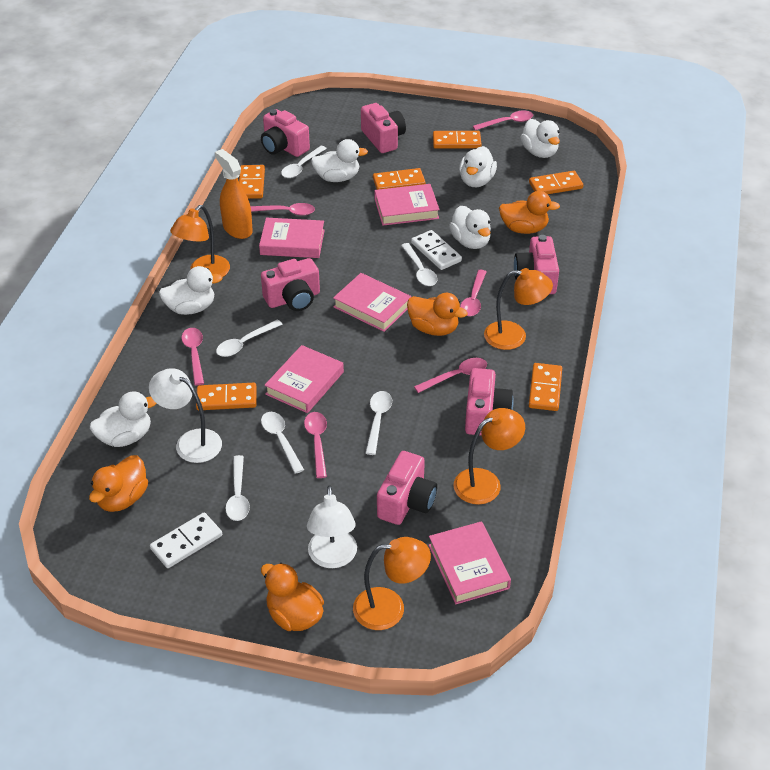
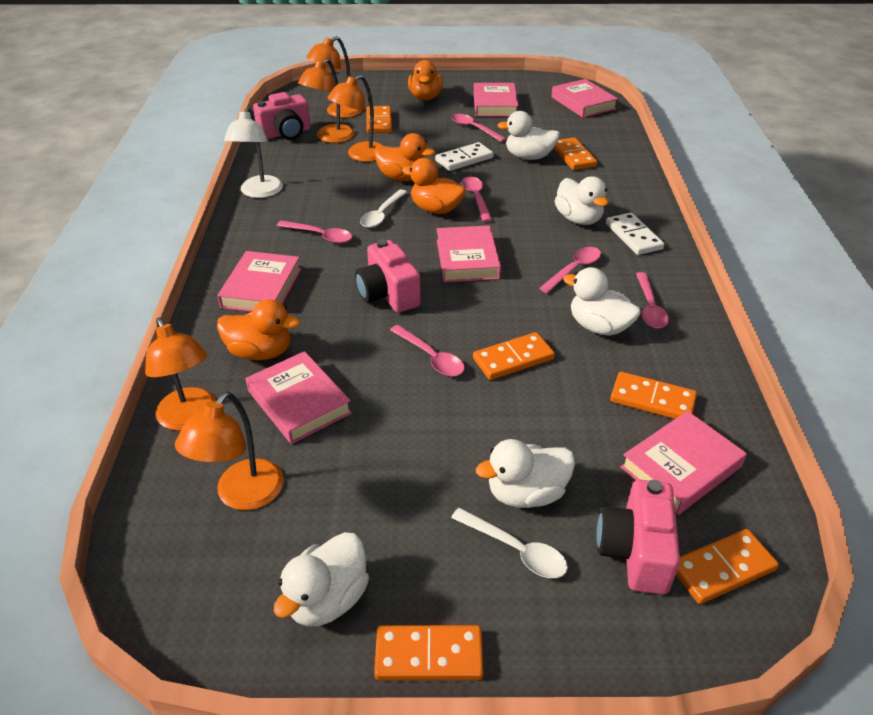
orange lamp: [170,205,230,277] [353,537,431,630] [453,408,525,505] [484,268,553,350] = 4 -> [145,317,216,431] [175,392,284,510] [298,58,355,143] [306,36,362,118] [327,75,383,162] = 5
orange spray bottle: [215,149,252,239] = 1 -> none = 0
pink book: [259,218,325,258] [264,345,344,413] [333,273,412,332] [375,184,440,226] [429,521,511,604] = 5 -> [217,251,301,312] [246,351,352,444] [437,225,501,282] [474,83,518,117] [551,79,618,118] [620,411,747,515] = 6
pink camera: [261,109,310,157] [261,258,320,311] [361,103,406,153] [377,451,437,525] [465,368,514,436] [514,235,559,294] = 6 -> [253,92,311,140] [355,239,421,313] [596,480,680,595] = 3
white duck: [90,392,157,447] [159,266,223,315] [311,139,368,182] [449,206,491,249] [459,146,497,187] [520,119,560,158] = 6 -> [274,532,369,627] [476,439,575,508] [497,111,560,160] [555,176,609,225] [563,267,641,336] = 5
white lamp: [149,368,222,463] [307,485,357,568] = 2 -> [224,107,283,198] = 1
white spoon: [216,319,283,357] [225,455,250,521] [261,412,304,474] [281,146,327,178] [365,391,392,455] [401,243,438,286] = 6 -> [360,189,407,228] [451,508,568,578] = 2

